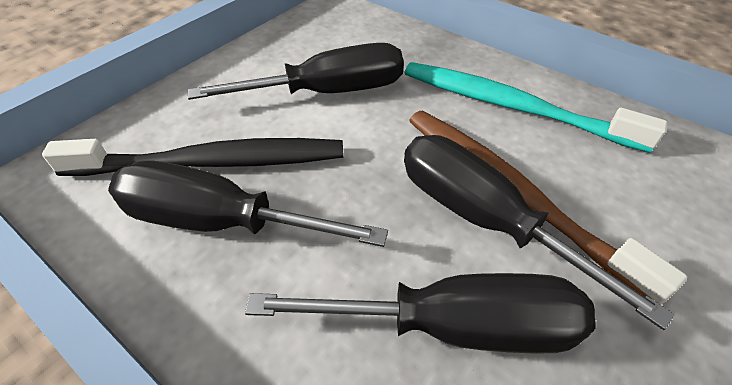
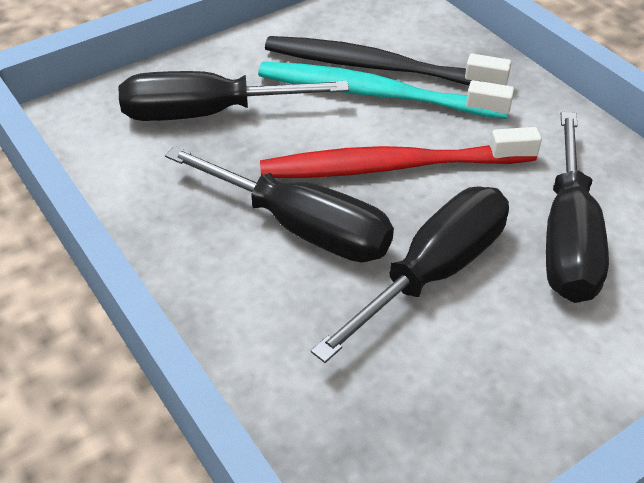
brown toothbrush: [409,111,687,304] = 1 -> none = 0
red toothbrush: none = 0 -> [260,127,542,178] = 1

